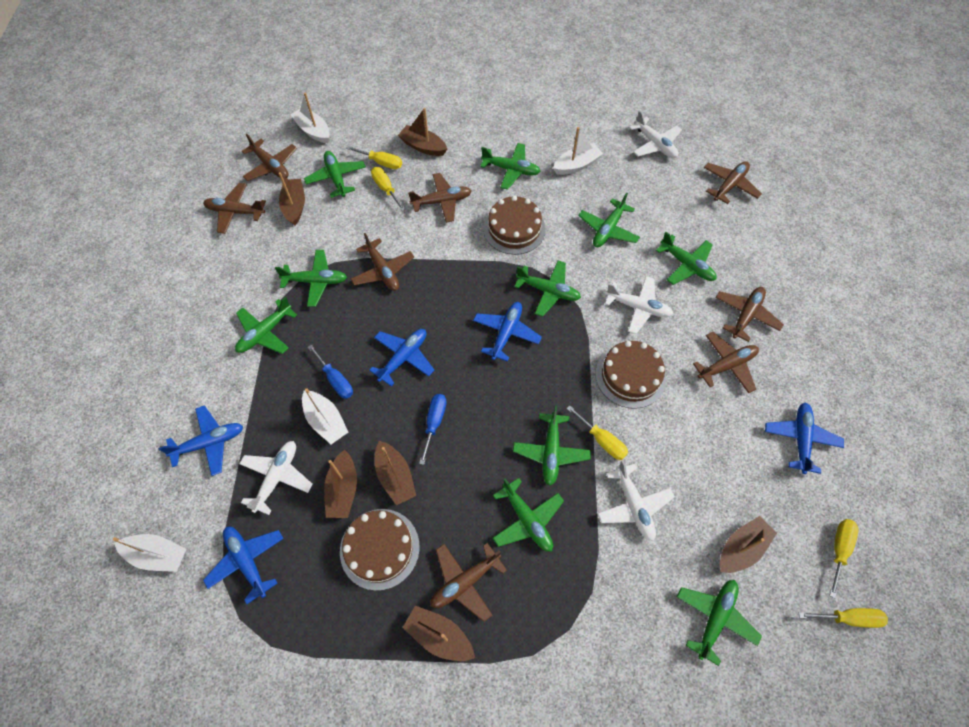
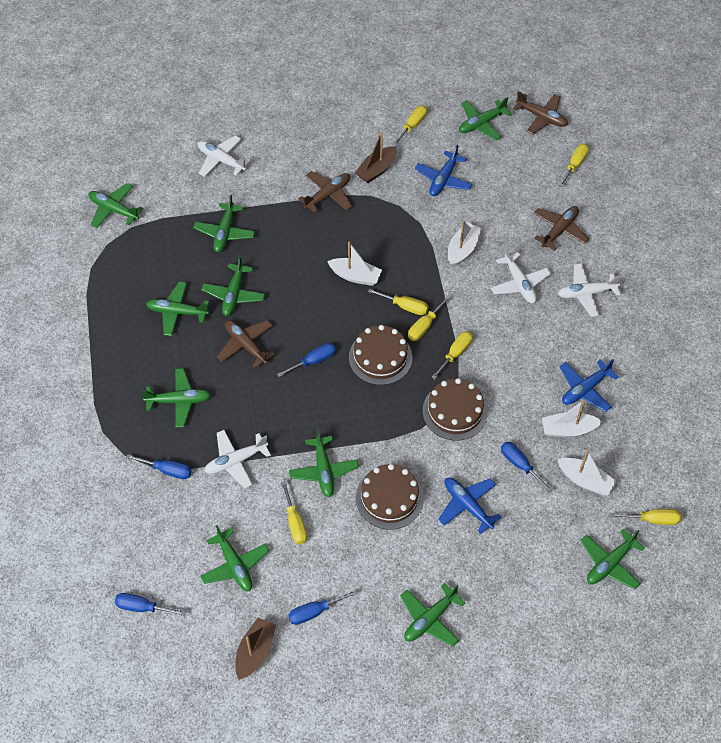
blue plane: [158,405,243,476] [203,527,284,604] [369,329,434,386] [473,302,542,362] [765,403,844,474] = 5 -> [415,144,473,196] [438,478,501,534] [559,359,619,412] = 3
blue screwdriver: [308,345,353,399] [419,394,447,465] = 2 -> [115,593,186,616] [126,454,192,479] [277,343,336,377] [288,590,357,625] [501,442,553,493] = 5
brown boat: [279,172,305,226] [324,449,357,518] [375,441,416,505] [398,108,447,156] [402,606,475,661] [720,516,777,573] = 6 -> [236,618,276,680] [355,132,396,183] = 2
brown plane: [203,183,266,234] [242,134,297,181] [351,233,414,291] [408,173,471,223] [430,543,507,622] [693,332,759,394] [704,161,762,204] [715,287,784,342] = 8 -> [217,320,275,368] [298,171,352,213] [513,91,568,134] [534,206,589,251] = 4
yellow screwdriver: [346,146,402,169] [371,167,406,211] [566,405,628,460] [798,608,888,628] [829,519,859,598] = 5 -> [281,481,307,544] [368,289,428,315] [392,106,427,146] [408,295,451,341] [431,331,473,380] [559,144,589,187] [610,509,681,525] = 7

